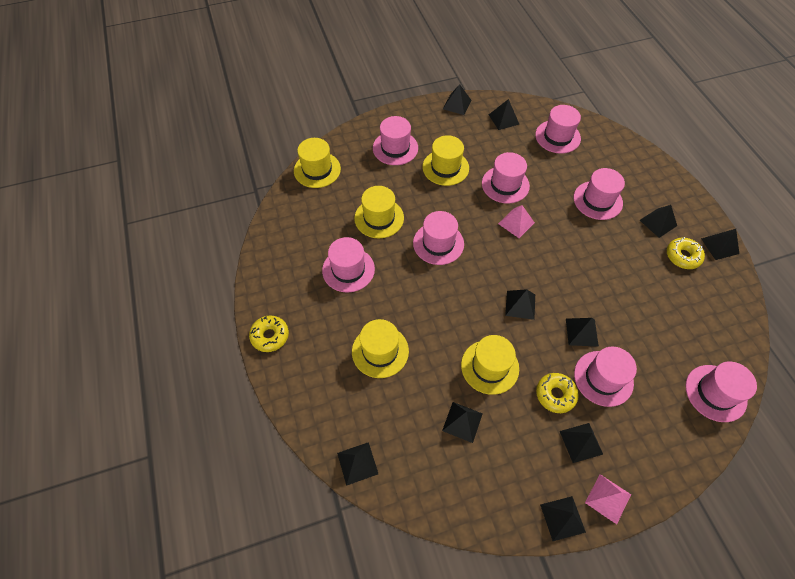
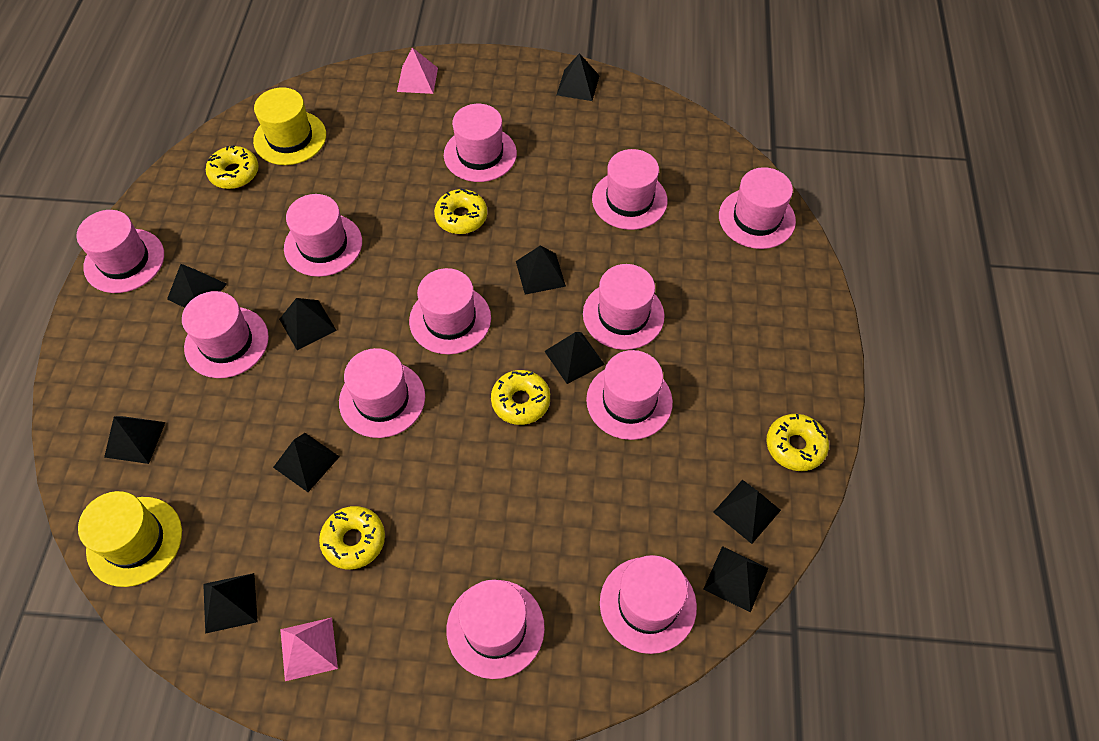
pink hat: [322,237,375,293] [373,116,418,165] [413,211,464,265] [482,152,530,203] [535,105,581,154] [574,168,625,220] [574,347,637,407] [685,362,757,422] = 8 -> [77,210,164,293] [182,291,269,378] [284,194,362,277] [339,348,425,438] [409,268,491,355] [444,104,517,182] [447,580,545,679] [583,264,665,350] [586,350,673,440] [592,149,668,230] [600,555,697,654] [719,167,796,249] = 12
yellow donut: [249,315,289,352] [536,373,579,413] [667,237,705,269] = 3 -> [206,145,259,189] [319,506,385,570] [434,189,487,234] [491,370,550,425] [766,414,829,471] = 5
yellow hat: [294,138,341,188] [352,319,409,378] [354,186,404,238] [422,135,469,186] [461,335,519,395] = 5 -> [78,491,182,587] [253,87,326,165] = 2

